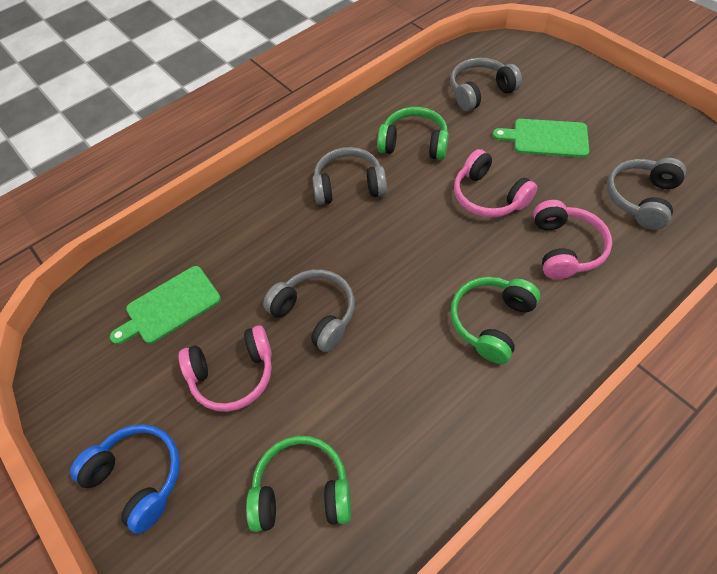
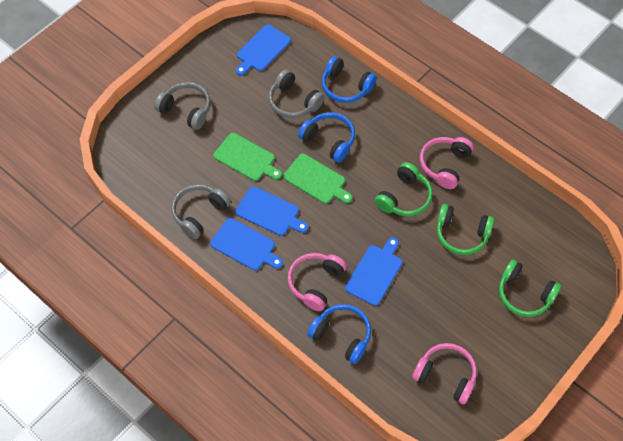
blue cutting board: none = 0 -> [210,218,283,271] [235,186,308,236] [236,25,291,76] [345,237,402,306] = 4
blue headphones: [70,424,180,534] = 1 -> [298,112,355,163] [307,304,371,364] [322,56,377,103] = 3
grey headphones: [263,269,355,352] [312,147,387,205] [450,58,522,111] [607,158,686,230] = 4 -> [154,82,211,130] [172,184,231,239] [269,69,325,118] = 3

